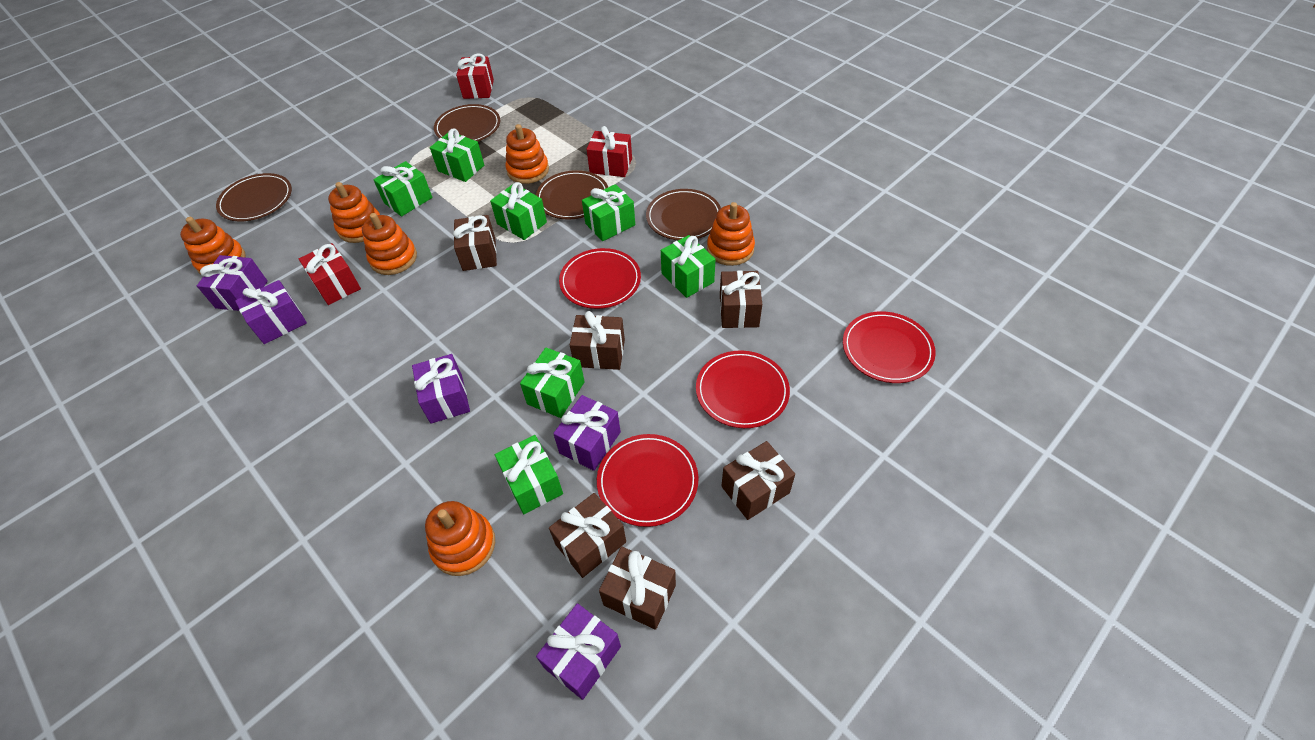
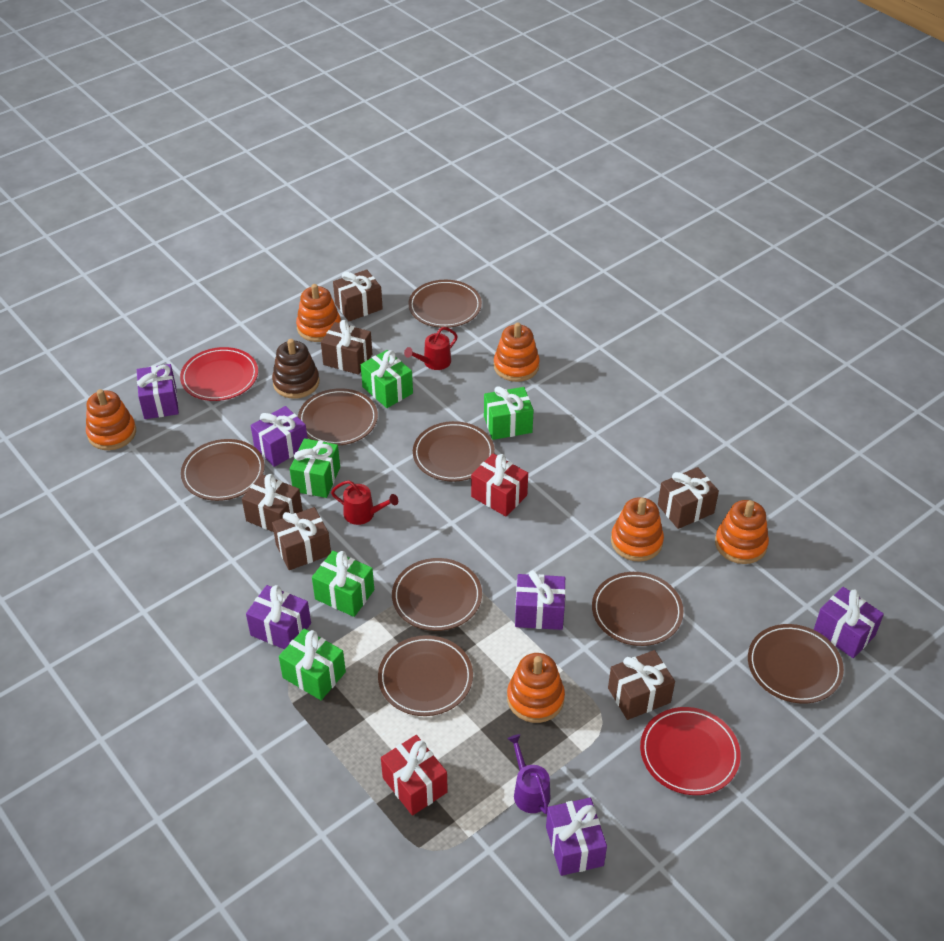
brown plate: [216,173,292,221] [434,104,500,141] [536,170,608,220] [646,189,721,240] = 4 -> [181,439,265,501] [298,388,378,446] [378,635,473,716] [392,558,482,631] [408,280,482,328] [413,421,495,482] [592,572,684,646] [748,624,844,704] = 8
brown stacking toy: none = 0 -> [272,339,319,399] = 1
green gift: [373,161,433,217] [430,128,484,182] [490,182,547,240] [495,435,563,514] [520,348,585,418] [582,184,635,241] [661,235,716,298] = 7 -> [279,628,346,700] [290,438,340,498] [312,551,374,617] [361,350,413,408] [484,386,534,440] = 5
purple gift: [197,255,268,311] [235,280,307,344] [412,354,470,424] [536,603,621,700] [553,395,621,471] = 5 -> [137,364,179,419] [246,585,311,649] [251,406,308,467] [515,570,566,630] [546,798,607,876] [814,587,884,658] = 6
purple watering can: none = 0 -> [507,734,550,814] = 1
red gift: [299,243,361,305] [456,54,494,99] [586,126,632,177] = 3 -> [381,735,448,816] [471,453,528,516] = 2
red plate: [559,248,641,309] [597,434,699,527] [696,350,790,428] [843,311,936,383] = 4 -> [180,347,258,401] [640,707,741,795] = 2
red watering can: none = 0 -> [331,480,398,525] [404,327,458,370] = 2

